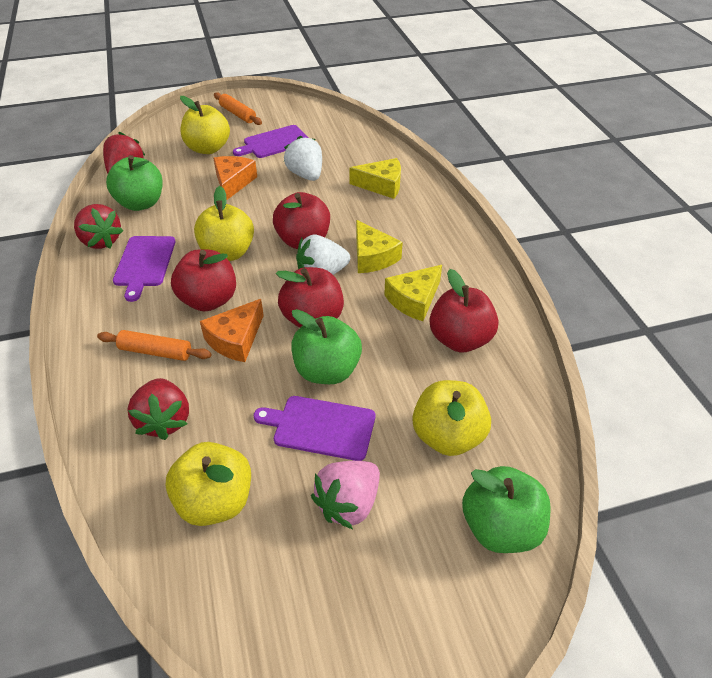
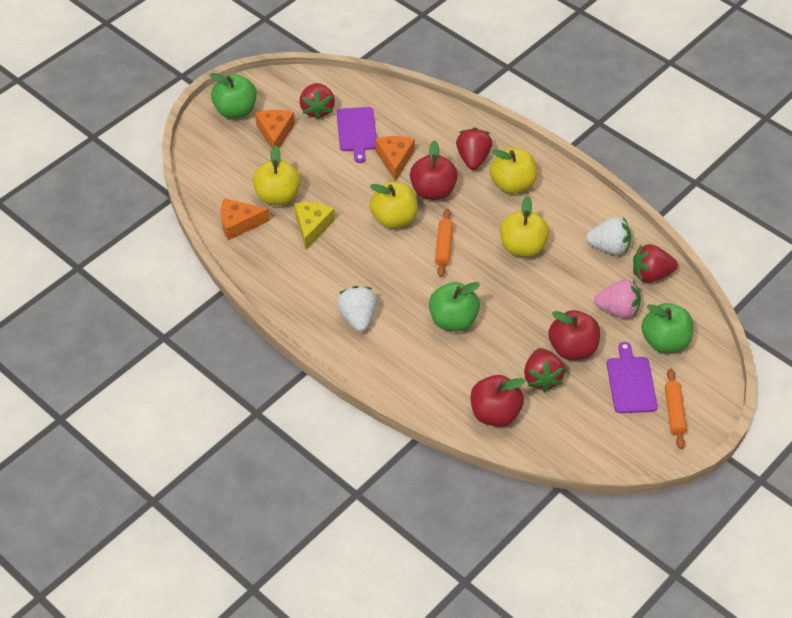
orange cheese: [200,299,264,362] [213,156,257,200] = 2 -> [221,198,270,240] [255,110,295,149] [375,136,415,181] = 3
purple cutting board: [113,236,175,302] [233,125,309,158] [254,396,375,461] = 3 -> [336,107,377,163] [607,342,658,413] = 2
red apple: [171,249,236,311] [273,192,330,249] [276,267,344,328] [430,269,498,353] = 4 -> [410,140,458,200] [471,375,525,427] [548,310,600,360] = 3
red strawberry: [74,204,123,249] [103,132,146,174] [128,378,189,440] = 3 -> [299,83,335,120] [456,128,492,170] [524,348,565,392] [633,244,678,283] = 4
yellow cheese: [349,158,401,199] [356,220,403,273] [384,265,442,321] = 3 -> [294,202,335,250] = 1

